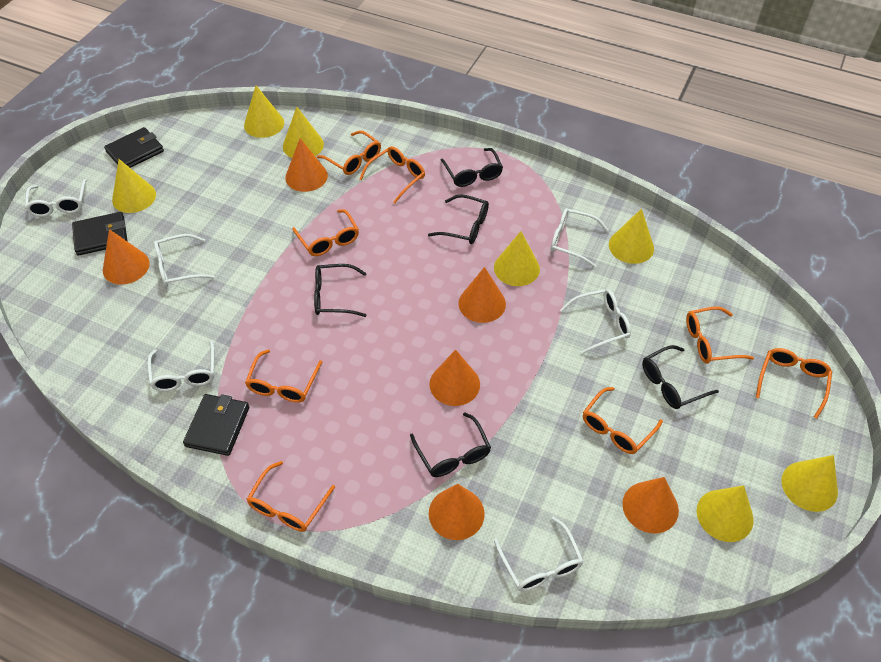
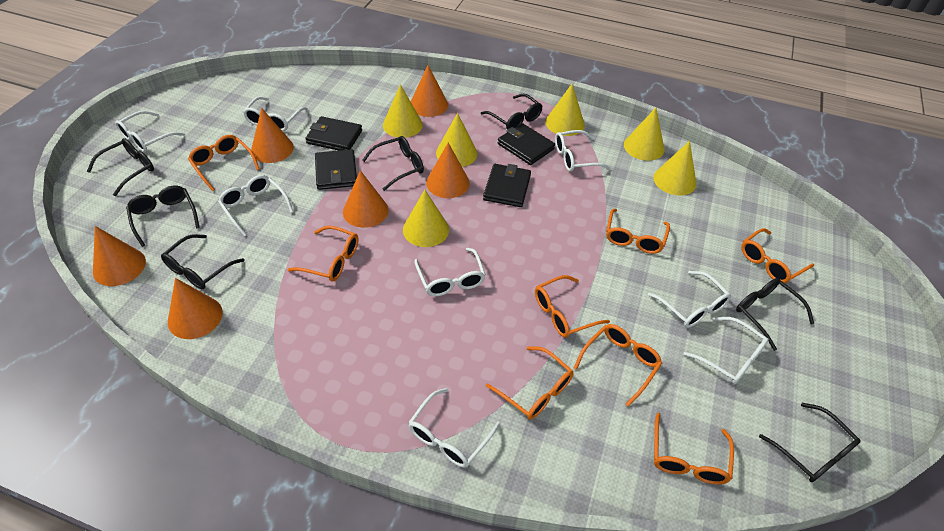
black glasses: [314,264,367,317] [410,413,491,477] [428,194,489,244] [441,148,503,187] [642,345,719,409] = 5 -> [87,138,154,196] [126,186,200,247] [161,234,245,289] [362,136,424,191] [481,94,543,130] [736,278,814,351] [759,403,861,482] = 7
black wallet: [72,212,128,256] [104,127,164,168] [183,394,249,456] = 3 -> [305,116,362,151] [315,149,357,190] [483,164,531,207] [498,123,555,165] = 4
white glasses: [25,179,87,217] [148,340,214,392] [154,234,215,287] [494,517,584,592] [551,208,609,267] [560,289,631,354] = 6 -> [115,111,185,152] [218,175,294,236] [243,97,308,131] [408,388,500,468] [415,248,486,296] [555,130,611,172] [648,271,731,328] [683,317,769,384] = 8
yellow cone: [112,159,156,213] [244,86,284,138] [283,107,324,158] [494,231,540,286] [609,209,654,264] [696,485,754,542] [781,455,838,512] = 7 -> [383,84,423,138] [403,190,449,247] [436,113,477,167] [545,84,585,136] [624,108,664,161] [654,141,696,196] = 6

